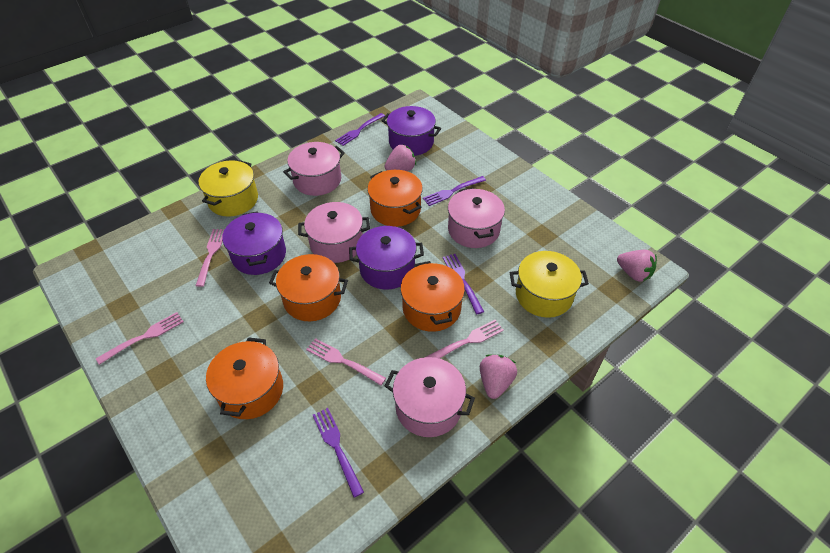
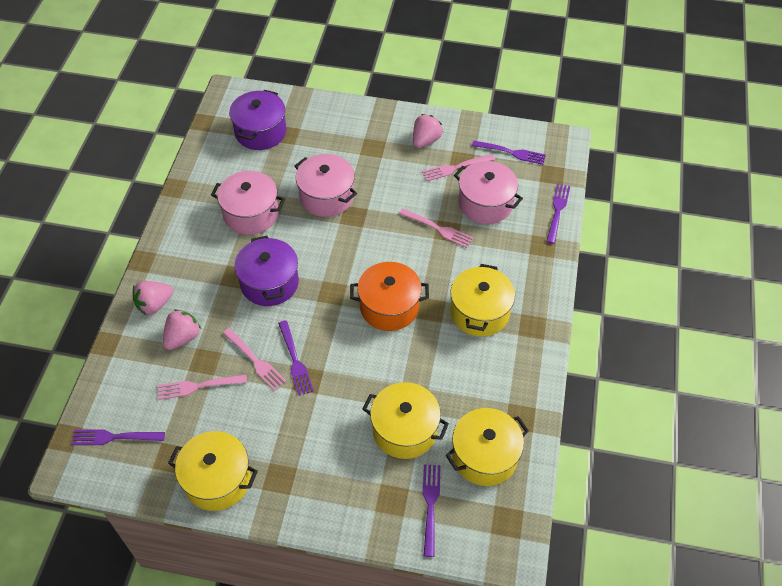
orange pot: [206,337,283,419] [269,254,348,321] [367,170,423,227] [400,261,465,332] = 4 -> [350,262,429,331] = 1
pink pot: [283,142,345,196] [298,202,370,263] [385,357,475,437] [448,188,505,248] = 4 -> [211,171,285,235] [295,154,357,217] [454,161,523,224] = 3
purple fork: [313,408,364,498] [335,113,385,146] [423,176,486,206] [443,254,484,314] = 4 -> [71,429,165,445] [278,320,314,396] [423,464,441,557] [472,140,546,165] [546,183,570,244] = 5
purple pot: [222,211,286,275] [349,226,424,289] [382,106,441,156] = 3 -> [229,90,286,150] [234,236,299,306] = 2
yellow pot: [198,160,258,217] [510,251,589,318] = 2 -> [168,431,258,511] [363,382,449,459] [446,408,529,486] [450,264,515,337] = 4

